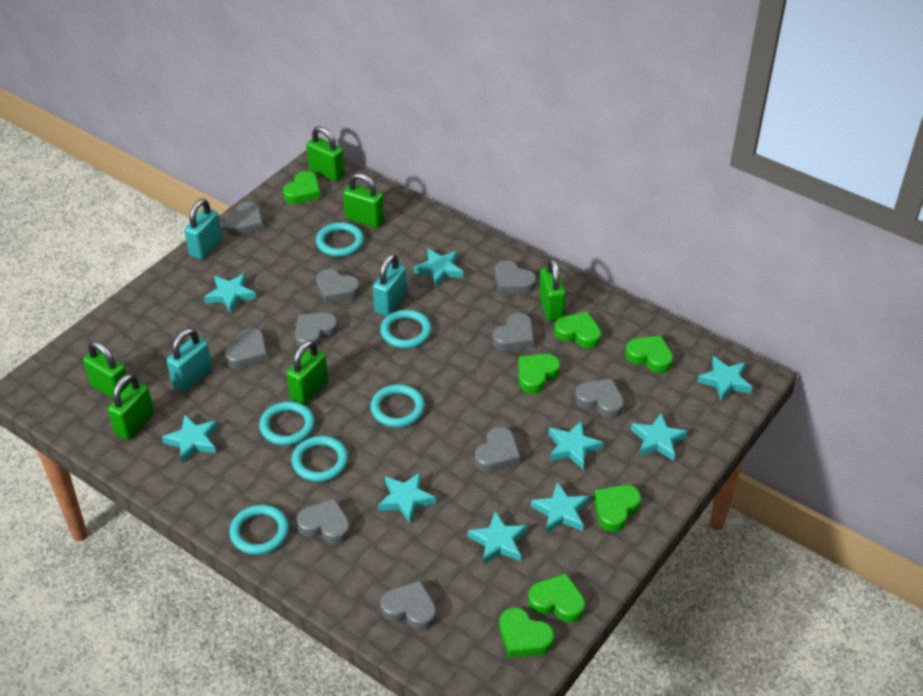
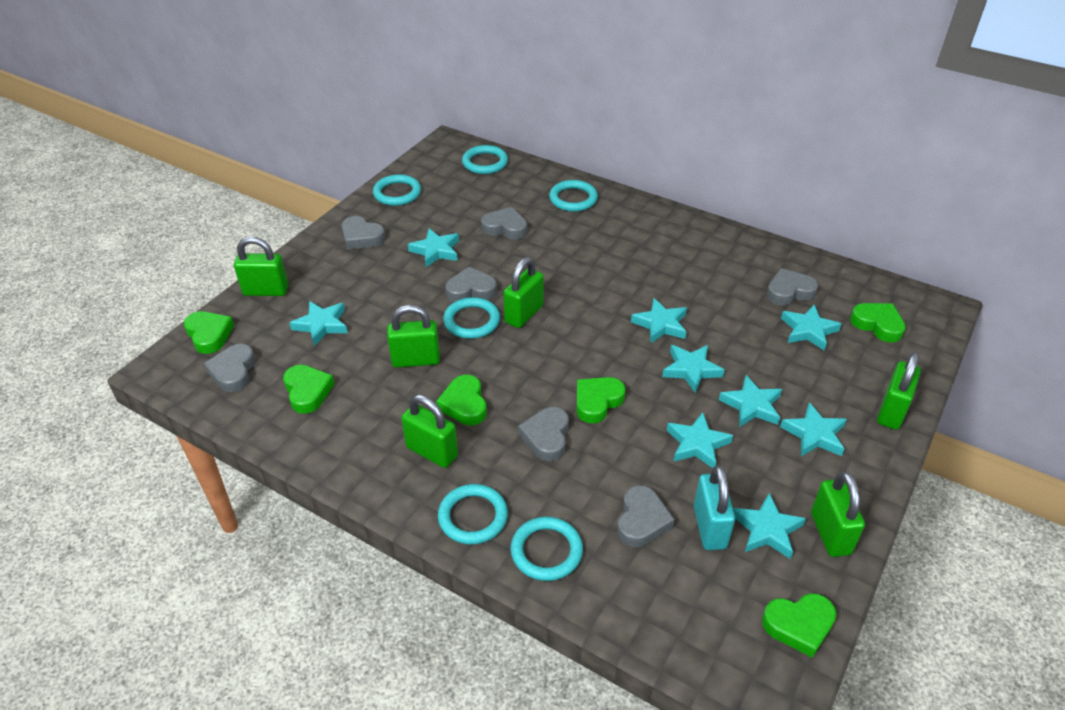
green heart: [283,171,321,204] [499,608,554,658] [518,354,560,393] [528,573,585,623] [554,312,601,349] [594,485,641,532] [625,335,673,373] = 7 -> [184,311,234,354] [283,365,335,414] [436,375,487,425] [576,377,626,423] [762,593,836,658] [850,303,906,343] = 6
grey heart: [225,202,264,236] [225,328,268,369] [295,313,338,350] [296,499,350,544] [316,269,360,304] [380,581,437,630] [475,427,520,472] [493,313,534,351] [494,260,536,294] [575,379,624,418] = 10 -> [204,344,256,392] [342,216,386,249] [445,267,497,302] [481,207,527,240] [518,407,569,461] [617,485,675,547] [767,268,818,305] = 7
turquoise padlock: [167,328,212,392] [184,199,222,260] [373,254,407,316] = 3 -> [694,465,735,550] = 1

